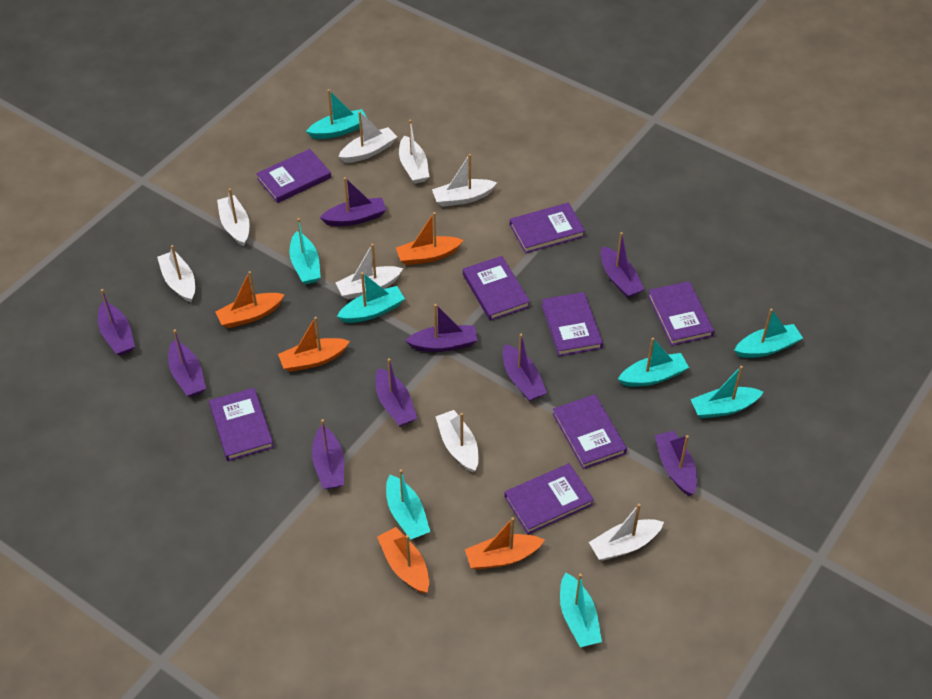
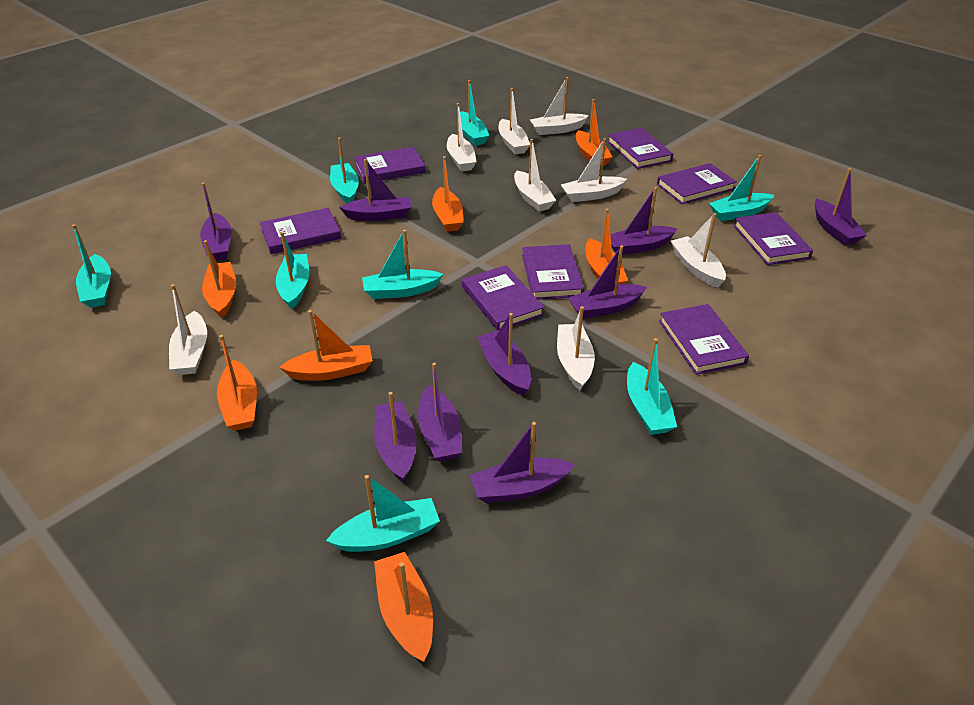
orange boat: [215,271,285,328] [278,317,350,372] [377,527,429,593] [396,212,463,265] [465,517,544,570] = 5 -> [202,240,236,318] [217,335,257,431] [279,310,373,381] [374,552,433,662] [432,156,463,232] [576,99,613,166] [585,209,628,285] = 7

